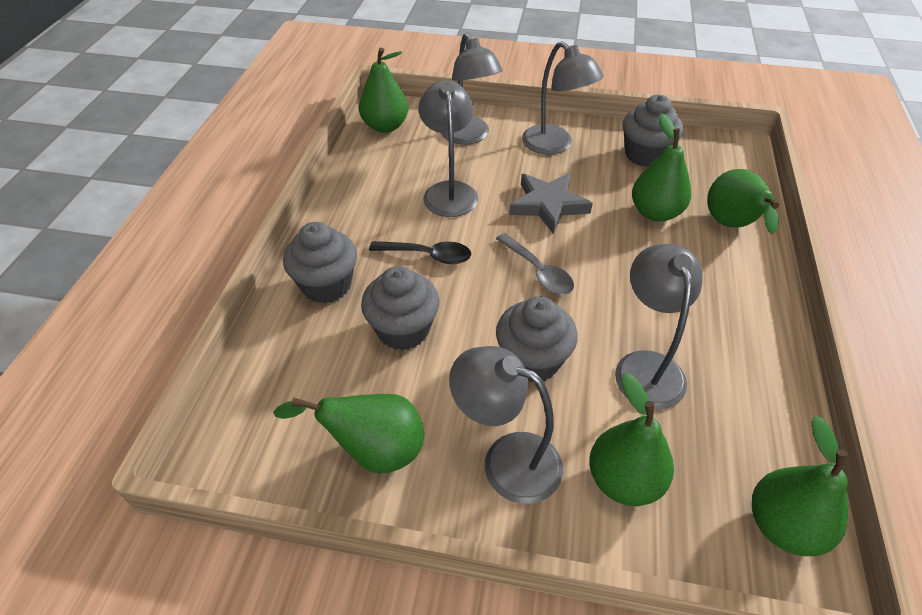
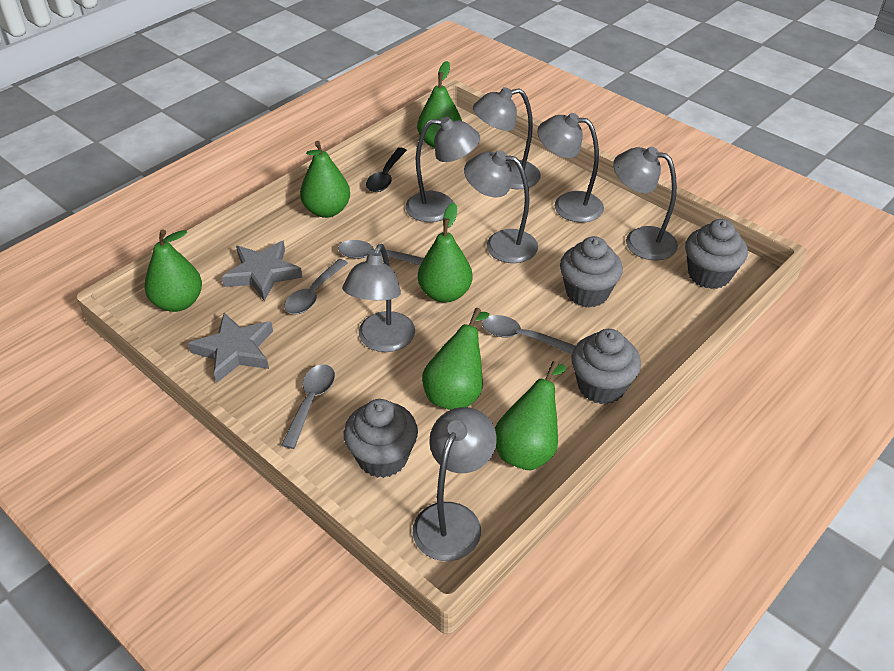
grey lamp: [419,80,478,217] [441,33,503,145] [449,346,563,504] [522,41,604,154] [615,244,703,410] = 5 -> [343,244,415,352] [406,117,480,222] [413,407,497,561] [464,150,538,263] [473,87,541,189] [537,113,604,223] [613,147,678,260] = 7
grey spoon: [496,233,574,295] = 1 -> [281,364,335,449] [285,259,348,314] [338,240,424,265] [482,315,576,354] = 4
grey star: [509,173,593,234] = 1 -> [188,313,273,383] [222,240,303,302] = 2

